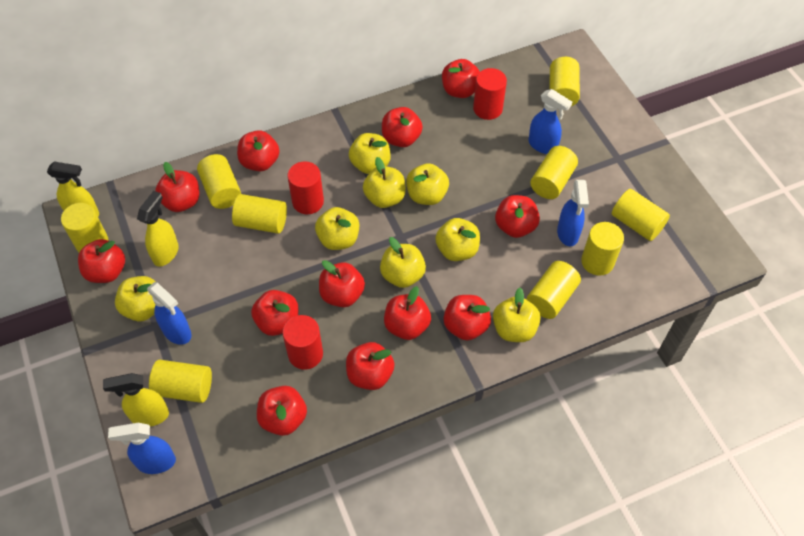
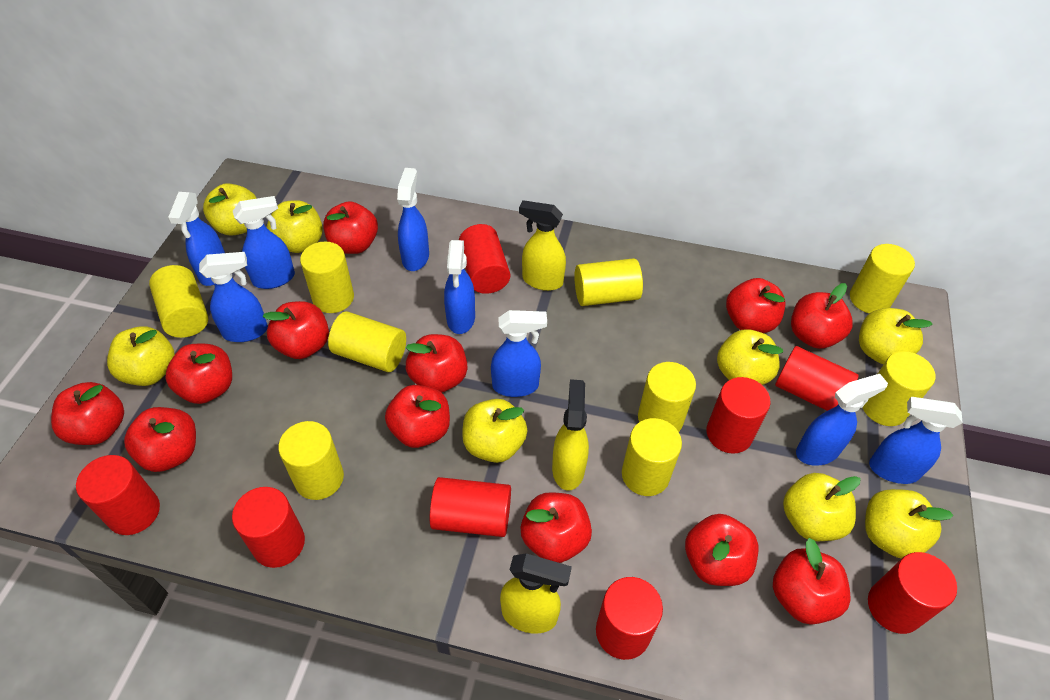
blue spray bottle: [108,423,176,474] [147,282,192,345] [528,89,572,154] [557,180,589,246] = 4 -> [168,192,225,286] [199,252,268,342] [233,196,295,289] [397,168,429,271] [444,240,475,334] [491,310,547,397] [796,374,888,466] [869,397,963,484] = 8
red cylinder: [282,315,323,370] [287,161,324,214] [473,68,507,120] = 3 -> [76,455,160,535] [232,487,305,568] [430,477,511,537] [459,224,510,294] [596,577,663,660] [707,377,771,454] [775,346,859,411] [868,552,957,634] = 8

